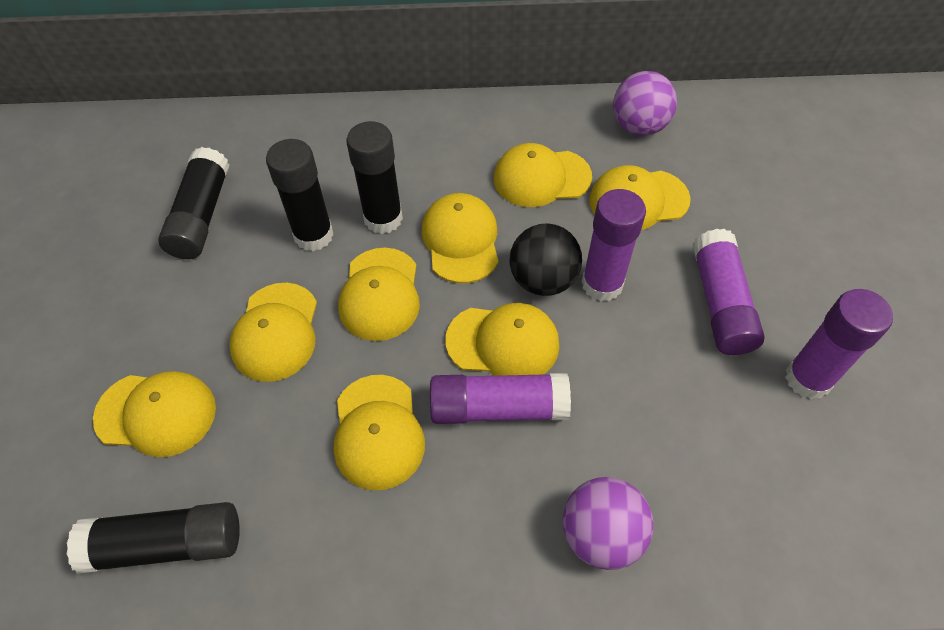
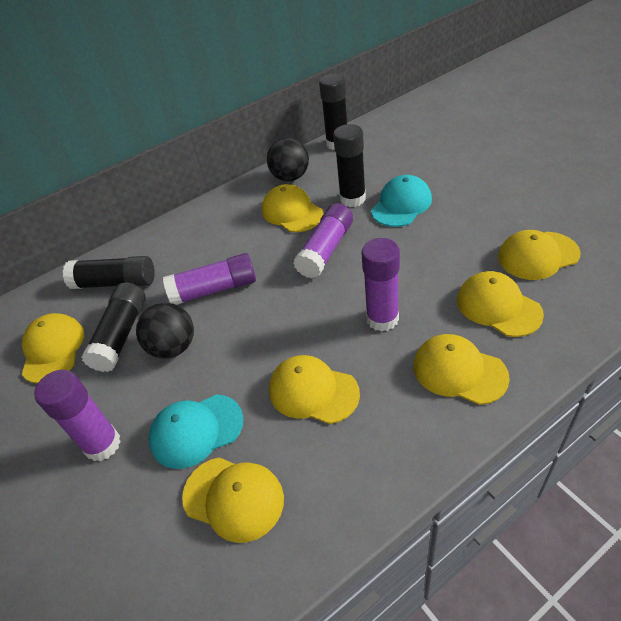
black ball: [510,223,582,296] = 1 -> [136,303,194,359] [267,138,309,181] = 2
purple ball: [562,477,653,570] [613,71,677,136] = 2 -> none = 0
turquoise cap: none = 0 -> [149,394,243,469] [371,175,432,227] = 2
yellow cap: [93,371,216,457] [229,283,317,382] [334,375,425,490] [338,248,420,341] [422,193,499,283] [445,303,560,376] [494,143,592,207] [589,165,691,230] = 8 -> [22,313,84,384] [182,457,284,543] [262,184,323,232] [269,355,360,424] [414,334,510,405] [457,271,544,337] [498,230,581,280] = 7

